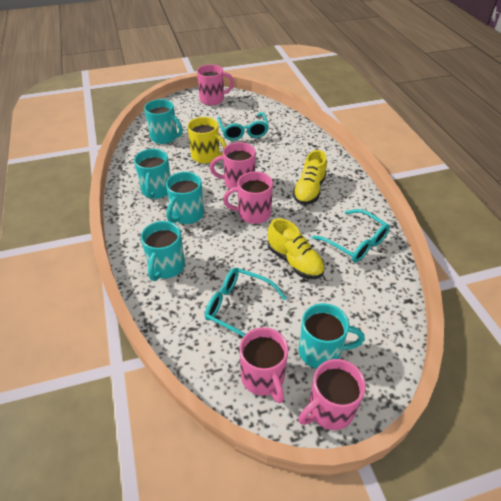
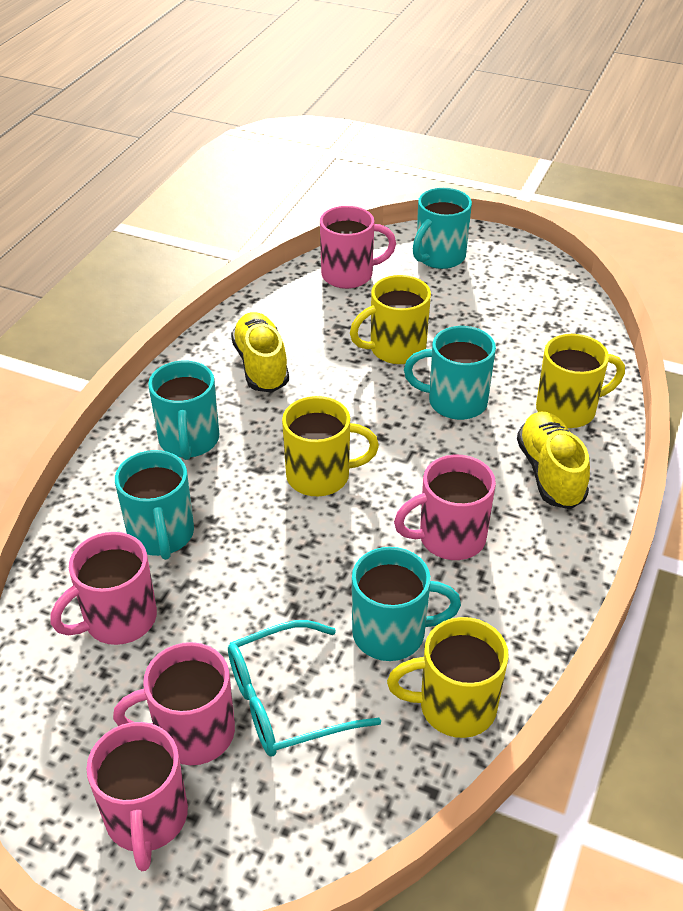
turquoise glasses: [205,268,287,337] [217,112,269,140] [312,209,390,262] = 3 -> [228,620,381,756] = 1
yellow mug: [187,117,227,164] = 1 -> [282,396,379,496] [350,275,431,364] [387,617,509,738] [536,334,625,428] = 4

